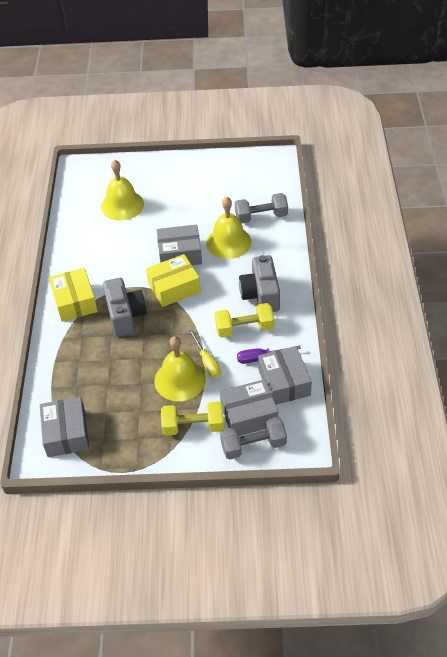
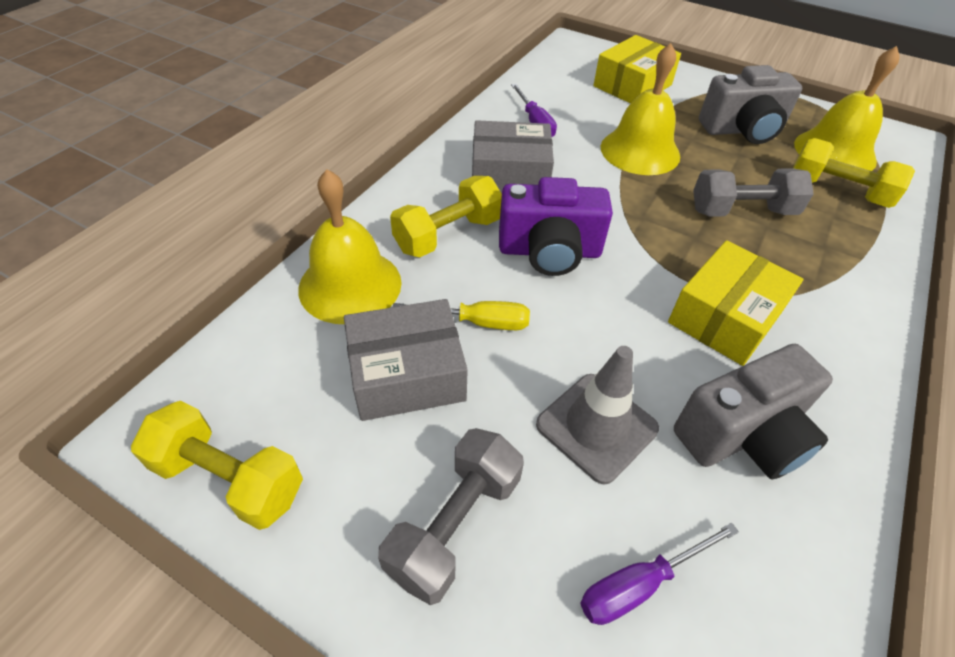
grey box: [40,397,89,457] [157,224,202,265] [220,379,278,436] [258,346,312,405] = 4 -> [344,299,468,421] [472,120,554,193] = 2
grey traffic cone: none = 0 -> [536,346,659,484] = 1
purple camera: none = 0 -> [499,177,613,276] = 1
purple screwdriver: [237,346,301,364] = 1 -> [511,84,557,137] [580,523,739,625] = 2
yellow dumbbell: [161,402,224,436] [215,303,274,337] = 2 -> [131,401,303,530] [390,176,502,257] [793,138,915,208] = 3

